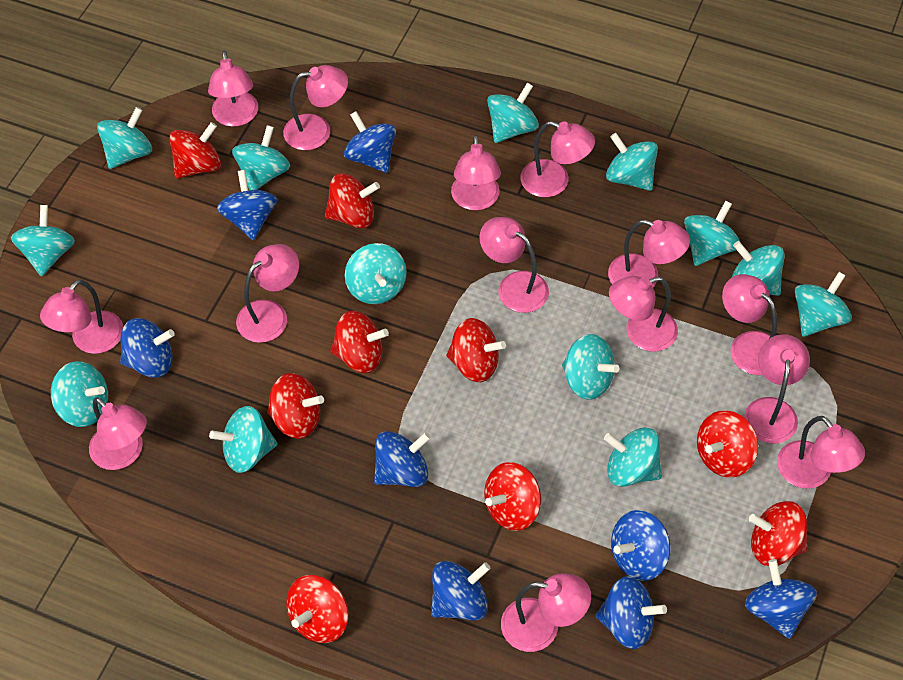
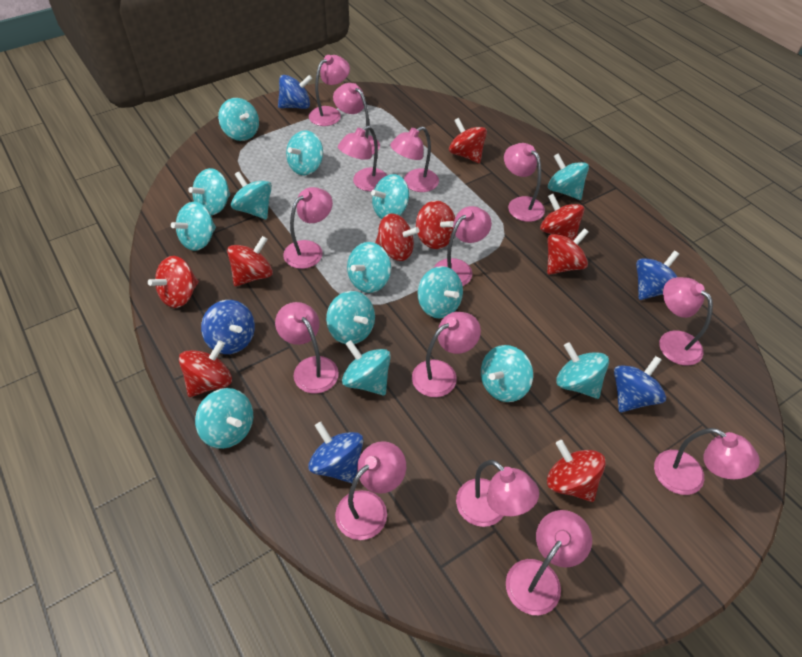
blue spinning top: [120,318,175,378] [217,170,277,240] [344,111,396,173] [374,431,431,487] [431,561,491,621] [595,576,667,649] [611,510,670,581] [745,559,817,639] = 8 -> [201,300,255,354] [278,75,312,109] [308,422,363,483] [614,356,666,412] [636,251,679,300] = 5
turquoise spinning top: [11,205,75,277] [51,361,108,427] [97,107,152,169] [209,406,278,473] [232,125,290,190] [345,243,407,304] [487,83,539,143] [562,334,619,400] [604,428,662,487] [606,133,658,191] [684,200,741,266] [732,241,785,296] [794,272,852,337] = 13 -> [171,202,216,251] [188,168,230,215] [195,388,253,449] [218,98,259,141] [231,172,272,219] [286,130,323,175] [326,291,375,344] [342,340,391,395] [347,242,391,293] [371,174,409,219] [417,266,463,319] [481,345,533,402] [548,153,589,200] [556,342,609,399] = 14

